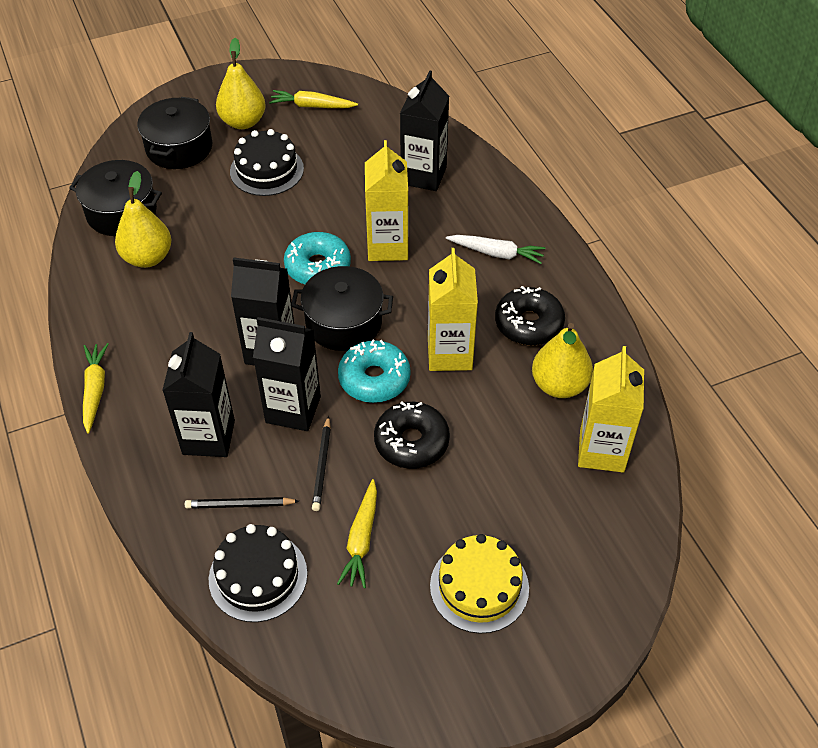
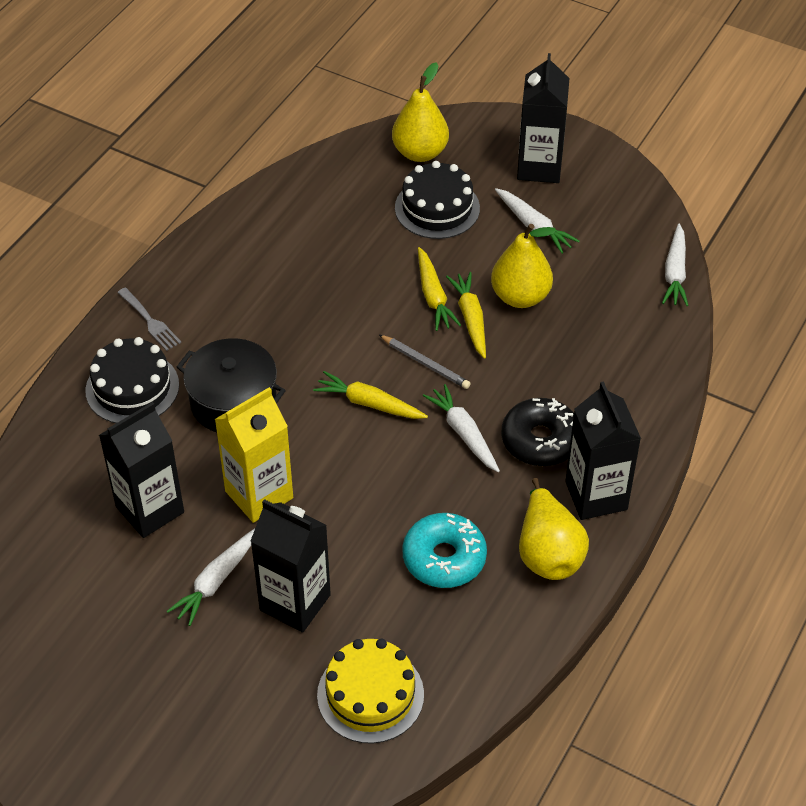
black donut: [374,401,450,469] [495,286,565,345] = 2 -> [501,398,574,466] = 1
black pencil: [185,497,299,509] [312,416,331,511] = 2 -> none = 0
black pot: [69,160,162,236] [137,97,212,169] [292,266,393,351] = 3 -> [177,338,286,432] = 1
grey fork: none = 0 -> [117,287,181,351] = 1
grey pencil: none = 0 -> [379,335,471,389] = 1
turquoise donut: [284,232,351,284] [338,339,411,403] = 2 -> [402,513,487,588] = 1
white carrot: [446,235,546,264] = 1 -> [167,528,255,626] [423,384,500,472] [495,188,580,254] [662,224,689,306] = 4
yellow carton: [365,140,408,261] [428,248,478,371] [578,346,644,473] = 3 -> [215,387,293,523] = 1

